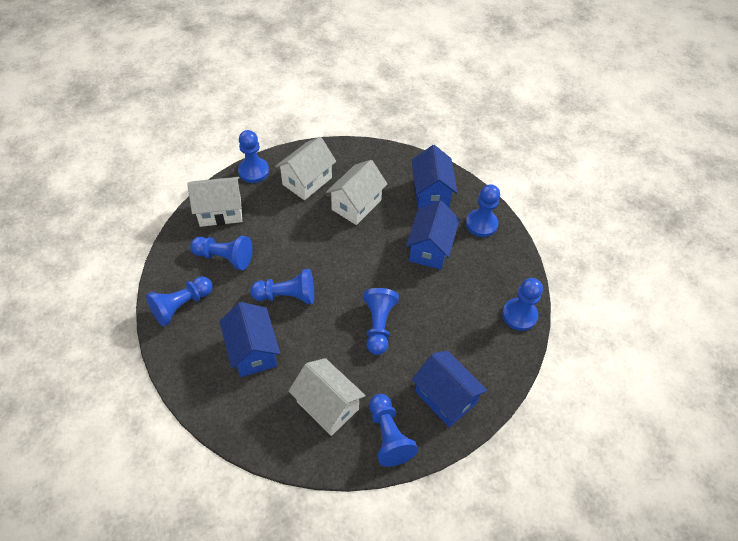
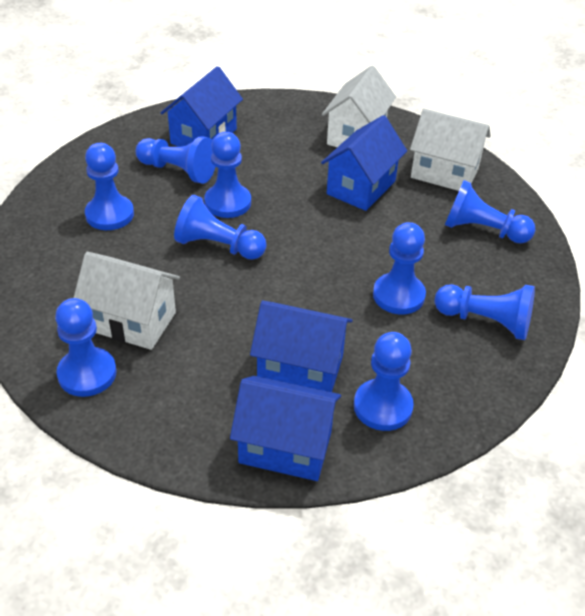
blue pawn: [146,276,212,327] [190,236,252,270] [238,130,269,183] [250,269,314,304] [363,288,399,355] [369,394,418,467] [466,184,500,237] [502,278,543,331] = 8 -> [55,298,117,397] [85,143,134,230] [136,136,216,184] [174,195,267,260] [204,132,251,218] [354,332,414,431] [373,222,426,314] [434,284,535,340] [445,180,536,243] = 9
white house: [187,177,242,227] [275,137,336,200] [289,358,366,436] [326,160,387,225] = 4 -> [74,252,180,350] [322,66,396,147] [410,109,491,191] = 3

